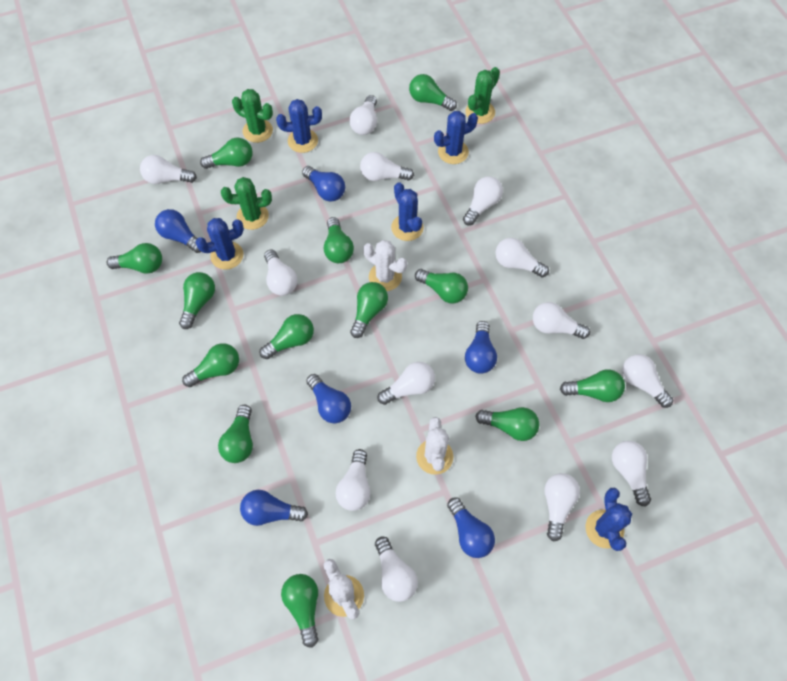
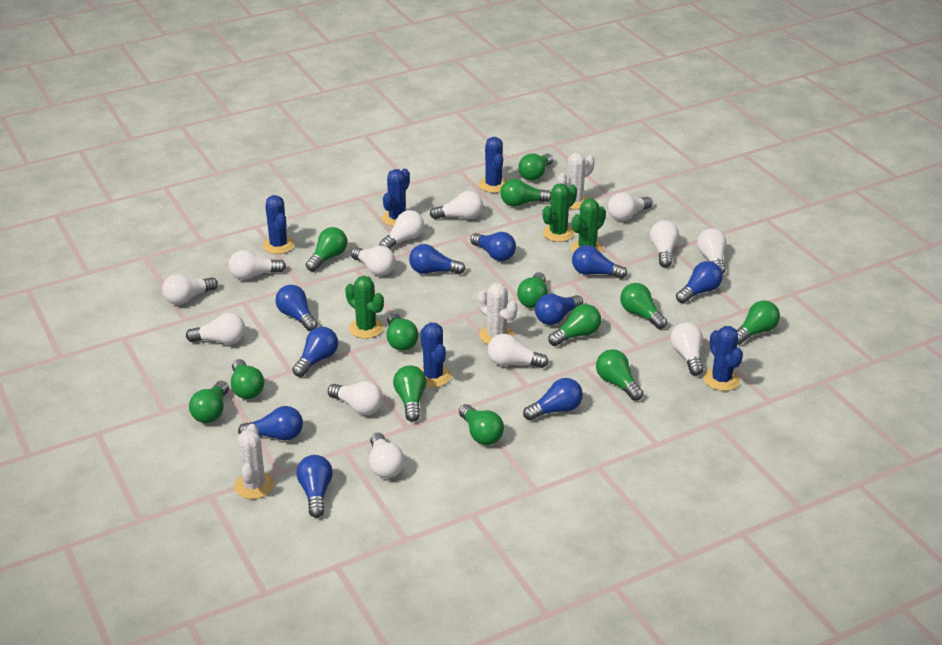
blue light bulb: [155,209,201,253] [240,490,308,526] [302,166,345,202] [306,374,351,423] [447,497,495,558] [465,321,497,374] = 6 -> [238,406,303,440] [275,285,318,331] [292,327,338,377] [297,455,333,518] [409,244,466,274] [470,232,516,261] [523,378,583,420] [535,294,583,325] [572,245,627,279] [676,261,723,304] = 10

